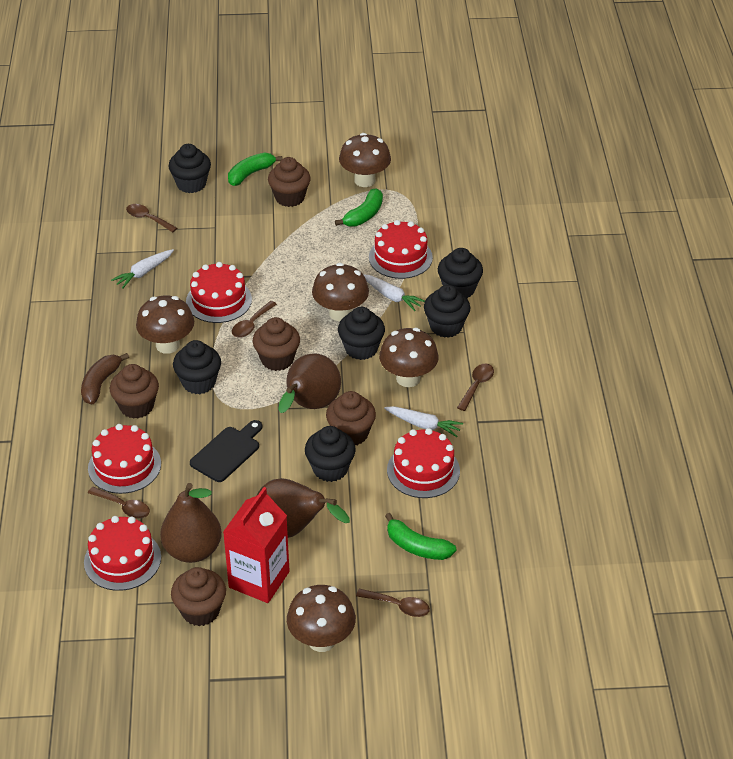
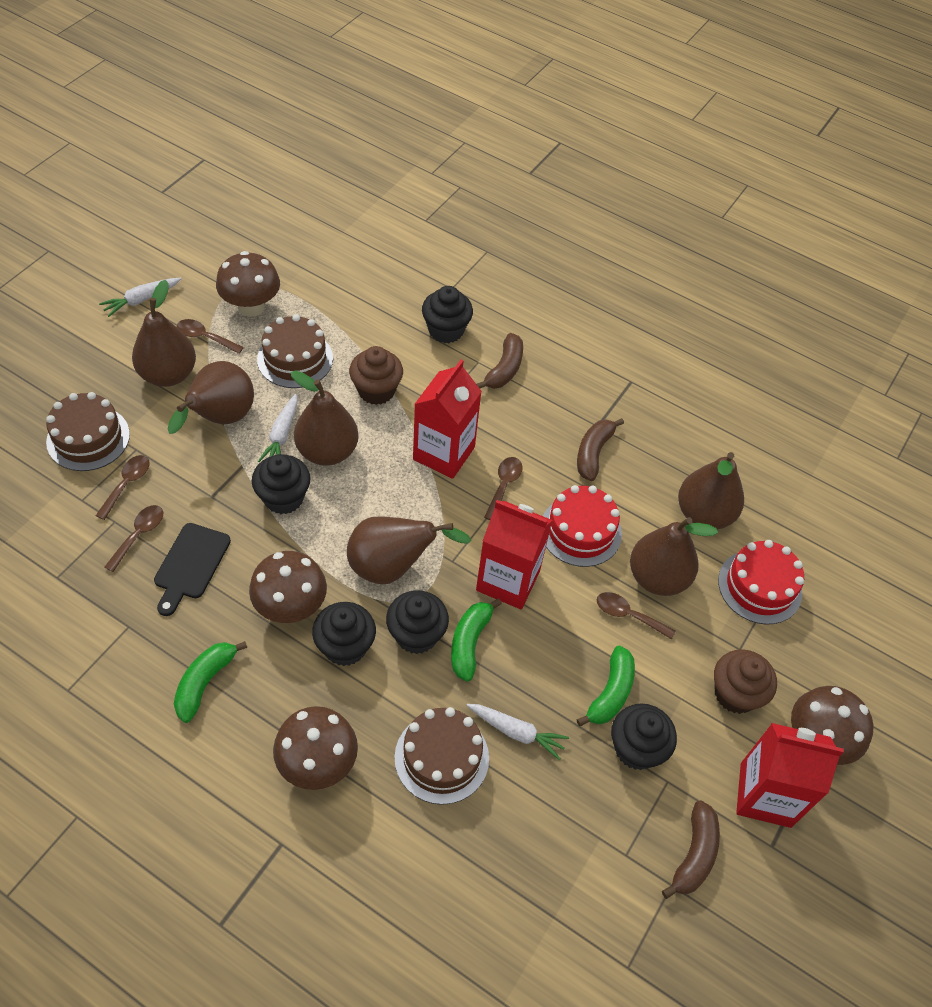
black cupcake: [168,144,211,193] [173,340,221,394] [305,426,356,482] [338,307,385,360] [424,285,470,338] [438,248,483,298] = 6 -> [252,454,311,514] [312,602,376,666] [386,590,449,654] [422,286,473,343] [611,703,677,770] = 5
brown banana: [81,353,129,404] = 1 -> [477,333,523,389] [577,418,624,481] [662,800,720,899] = 3
brown cake: none = 0 -> [46,392,130,471] [257,314,333,388] [395,707,489,805] = 3
brown cupcake: [110,364,159,419] [171,567,226,626] [253,317,300,371] [268,157,311,207] [326,391,376,445] = 5 -> [349,346,403,405] [714,649,777,714] = 2
brown mushroom: [136,295,194,354] [287,585,356,652] [312,263,369,321] [339,133,391,187] [379,328,439,387] = 5 -> [216,251,280,317] [249,551,327,623] [273,706,358,790] [791,686,873,765] = 4
brown pear: [160,483,222,563] [257,478,350,538] [278,353,341,413] = 3 -> [132,280,196,387] [168,361,254,434] [291,370,358,466] [347,516,472,584] [630,517,718,596] [678,452,744,529] = 6
red cake: [84,516,161,591] [88,424,161,494] [186,262,252,323] [369,220,433,279] [387,428,460,498] = 5 -> [543,485,622,567] [718,540,804,625] = 2
red carton: [223,487,290,603] = 1 -> [413,360,482,479] [476,500,552,609] [736,723,844,828] = 3

